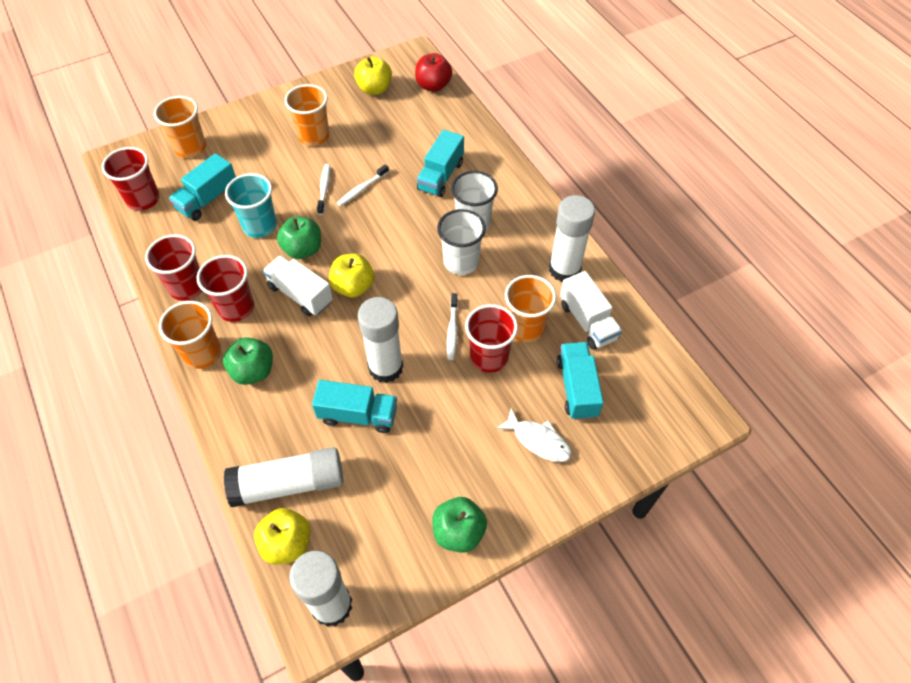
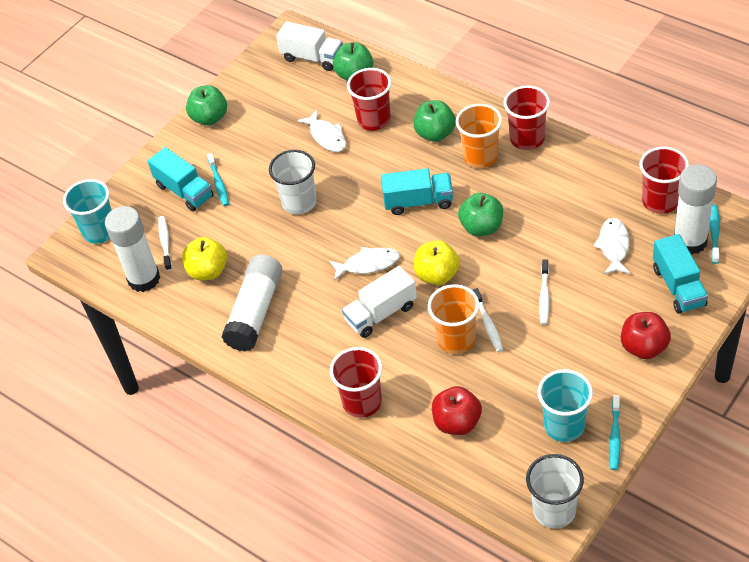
green apple: [223,337,273,385] [277,216,321,259] [432,497,487,553] = 3 -> [186,85,227,125] [333,42,373,81] [413,100,456,142] [458,193,503,236] = 4
orange cup: [154,96,206,158] [159,301,221,369] [285,84,329,146] [505,275,556,342] = 4 -> [428,284,479,354] [456,104,502,168] = 2
red apple: [415,53,452,92] = 1 -> [432,386,482,435] [621,312,671,359] = 2
turquoise cup: [225,173,277,238] = 1 -> [63,179,112,244] [538,369,593,442] = 2
turquoise toothbrush: none = 0 -> [207,153,229,206] [609,395,621,470] [710,205,720,264] = 3
turquoise truck: [169,153,236,221] [312,380,397,433] [417,130,464,197] [557,342,604,420] = 4 -> [148,147,214,212] [381,168,453,215] [653,234,708,314] = 3
white fish: [496,408,572,462] = 1 -> [298,110,346,152] [329,247,400,281] [593,218,630,274] = 3
white glue stick: [224,447,343,507] [289,551,352,627] [358,297,403,383] [549,195,595,282] = 4 -> [105,206,160,292] [221,255,283,351] [674,164,717,255] = 3
yellow apple: [254,508,311,565] [329,254,374,297] [354,56,392,95] = 3 -> [182,237,227,280] [414,240,460,285] = 2

